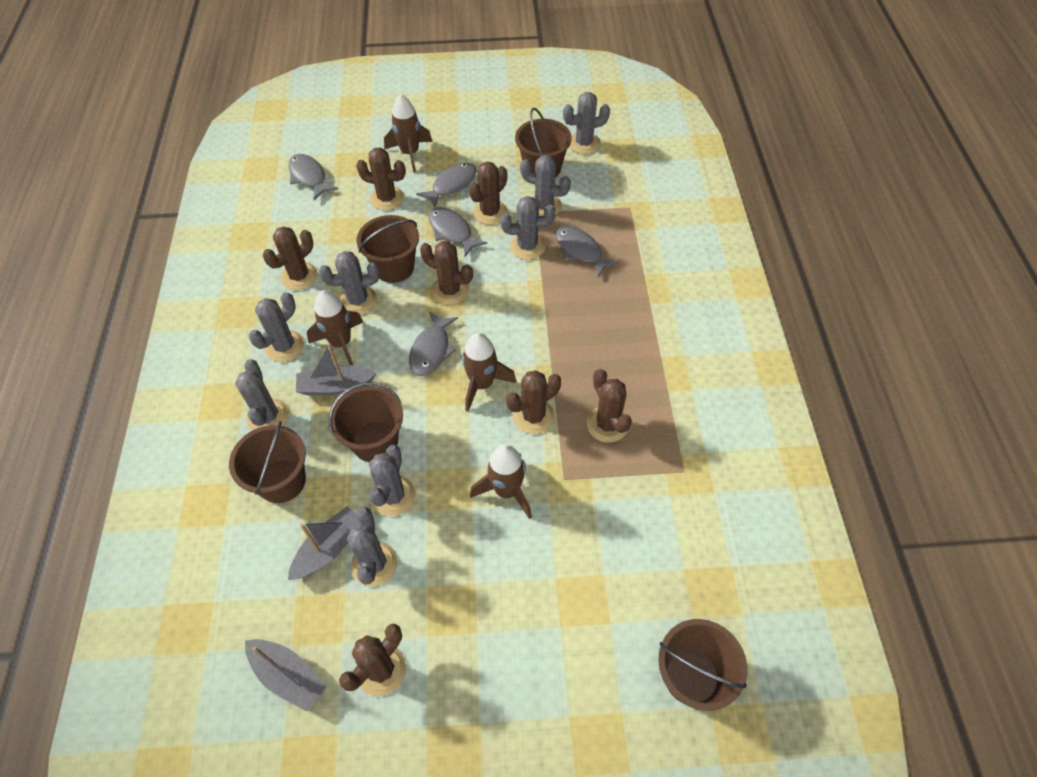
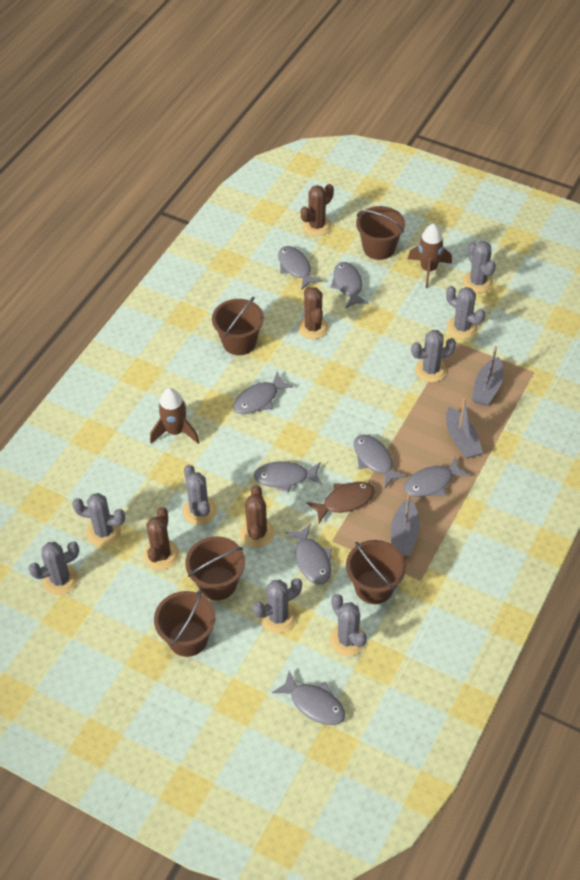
brown cactus: [263,226,318,290] [339,624,406,696] [356,147,406,210] [420,241,473,305] [469,161,508,225] [506,370,561,434] [586,369,632,443] = 7 -> [144,507,179,570] [240,485,275,548] [298,287,329,339] [300,184,334,236] = 4
brown fish: none = 0 -> [307,482,375,523] = 1
brown rocket: [307,290,363,365] [384,94,432,173] [462,333,517,412] [470,444,532,519] = 4 -> [150,388,199,444] [408,224,452,288] = 2
grey fish: [288,154,338,200] [409,311,458,376] [416,163,477,207] [428,207,487,257] [555,226,619,277] = 5 -> [233,372,293,414] [254,461,322,493] [272,671,345,725] [278,246,322,290] [285,524,332,585] [330,262,369,308] [354,434,407,488] [404,456,470,497] = 8

